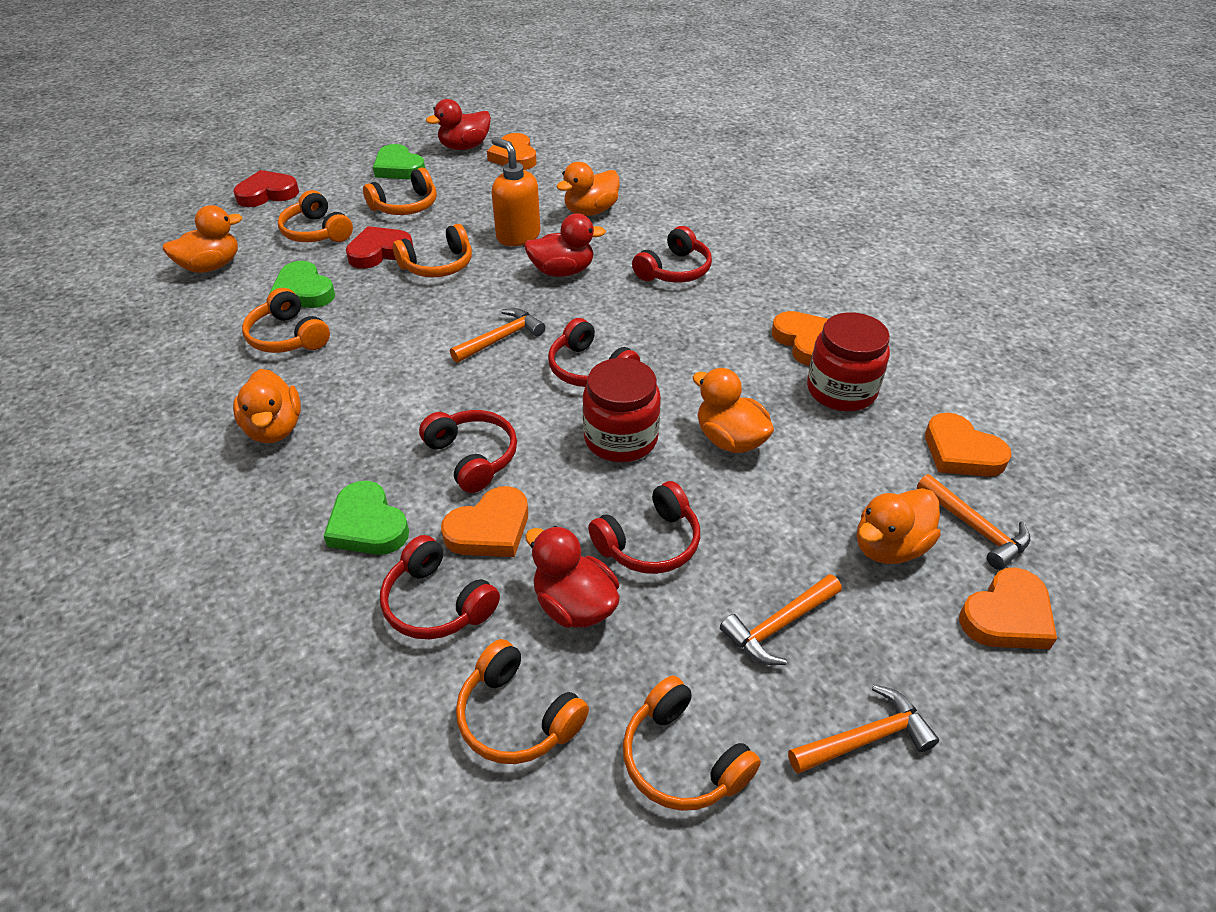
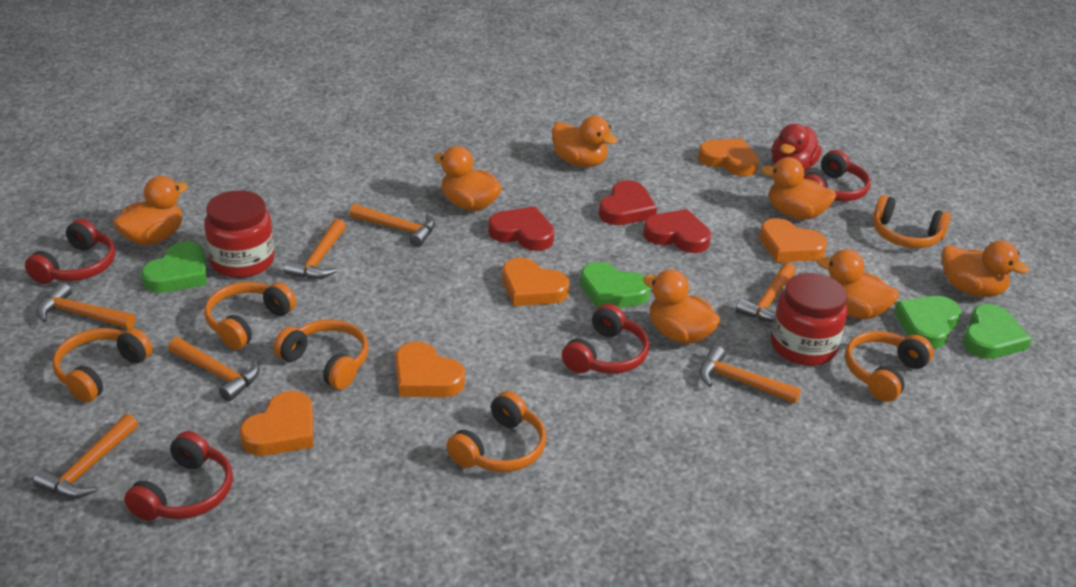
green heart: [269,261,335,308] [324,481,409,555] [373,144,425,179] = 3 -> [141,241,207,293] [580,262,650,309] [894,296,961,349] [963,304,1032,359] = 4
orange duck: [162,205,242,273] [233,369,301,443] [556,162,620,216] [693,368,774,453] [857,488,941,564] = 5 -> [113,176,188,245] [434,146,502,211] [552,116,618,167] [643,269,721,344] [761,157,836,220] [816,249,899,319] [942,241,1029,297] = 7
orange hammer: [450,308,546,363] [720,574,842,665] [788,685,939,774] [917,474,1030,570] = 4 -> [33,414,138,498] [37,283,136,329] [168,337,260,402] [284,219,346,279] [350,204,435,247] [699,345,801,404] [736,262,796,322] = 7
orange soap dispenser: [491,137,541,246] = 1 -> none = 0
red duck: [426,99,491,150] [524,213,606,277] [525,526,620,628] = 3 -> [772,124,822,171] = 1
red headphones: [380,535,500,639] [419,410,517,493] [548,318,640,387] [588,481,700,574] [632,226,712,283] = 5 -> [25,219,115,284] [124,431,233,521] [562,304,649,374] [804,150,870,201] = 4
red heart: [233,170,299,207] [346,226,413,269] = 2 -> [488,206,555,251] [599,180,657,225] [643,209,711,253] = 3

